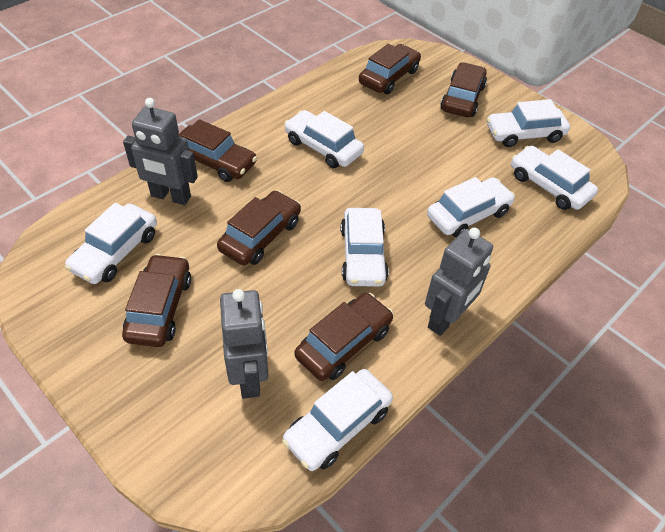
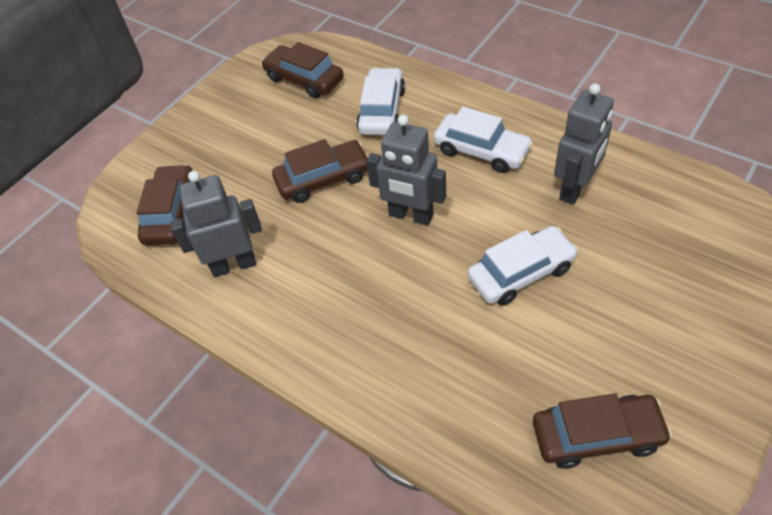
brown car: [122,254,191,347] [178,119,257,182] [217,191,301,266] [294,293,393,381] [359,43,421,94] [440,62,487,117] = 6 -> [136,164,193,245] [261,42,344,98] [272,139,368,203] [533,393,672,469] = 4
white car: [65,203,157,284] [282,369,393,471] [284,110,364,168] [341,208,389,287] [427,177,515,238] [487,99,570,147] [511,146,598,210] = 7 -> [356,67,405,135] [434,107,533,173] [467,226,578,306] = 3

